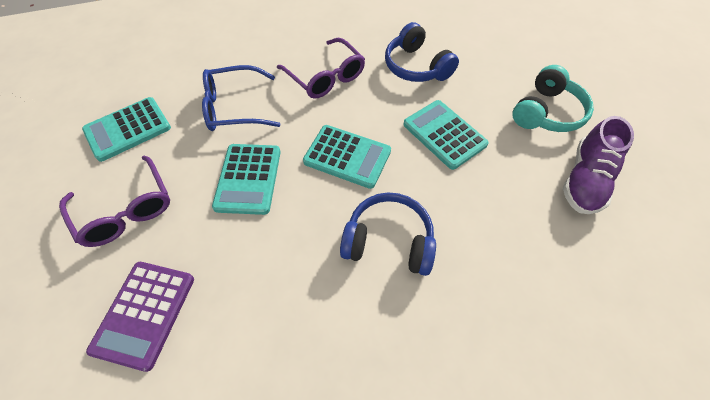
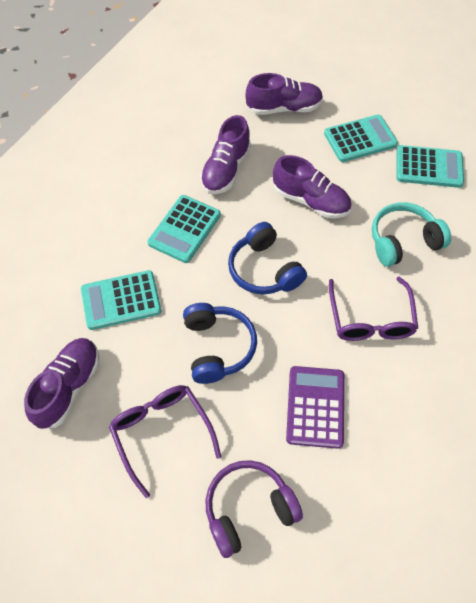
blue glasses: [202,65,281,131] = 1 -> none = 0
purple headphones: none = 0 -> [205,460,303,558] = 1
purple shoe: [563,116,634,214] = 1 -> [24,338,99,429] [200,115,251,194] [245,73,323,115] [273,155,351,219] = 4

